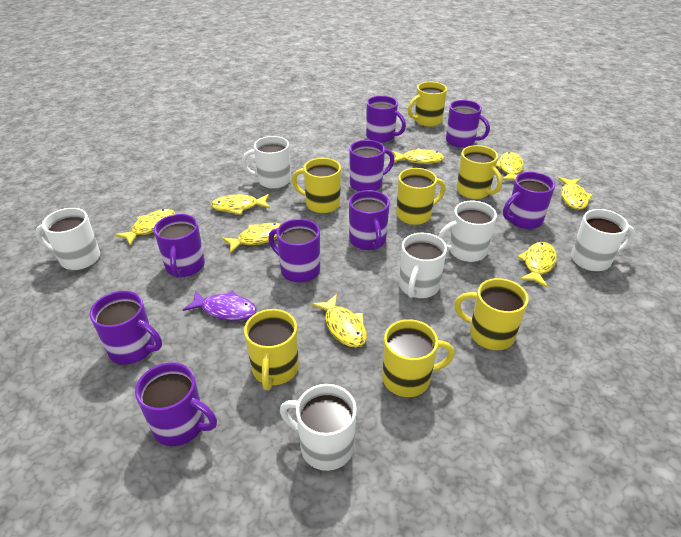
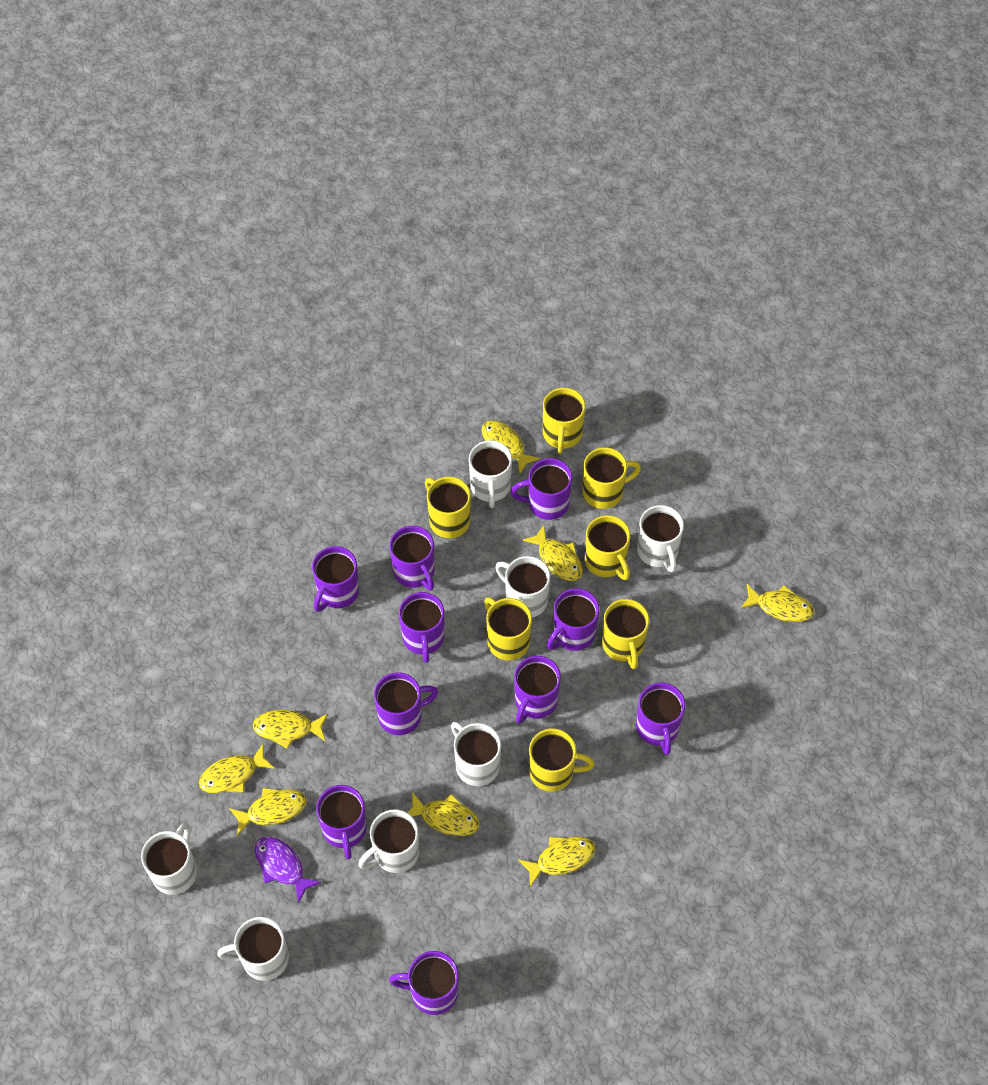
purple mug: [90,291,162,365] [135,362,217,446] [154,214,205,278] [268,219,320,283] [349,140,395,192] [349,190,390,250] [366,96,406,143] [446,100,490,148] [503,172,555,229] = 9 -> [312,546,359,612] [316,785,367,859] [374,672,438,735] [389,526,435,591] [389,951,459,1015] [399,592,445,663] [511,458,572,520] [514,656,561,724] [547,588,599,651] [636,683,685,755] = 10
white mug: [35,208,100,270] [242,136,291,189] [280,384,357,471] [399,233,447,298] [438,201,497,262] [571,209,635,271] = 6 -> [141,823,197,895] [217,917,289,981] [358,809,419,873] [451,722,501,786] [469,440,512,508] [495,556,550,618] [637,505,684,573] = 7

